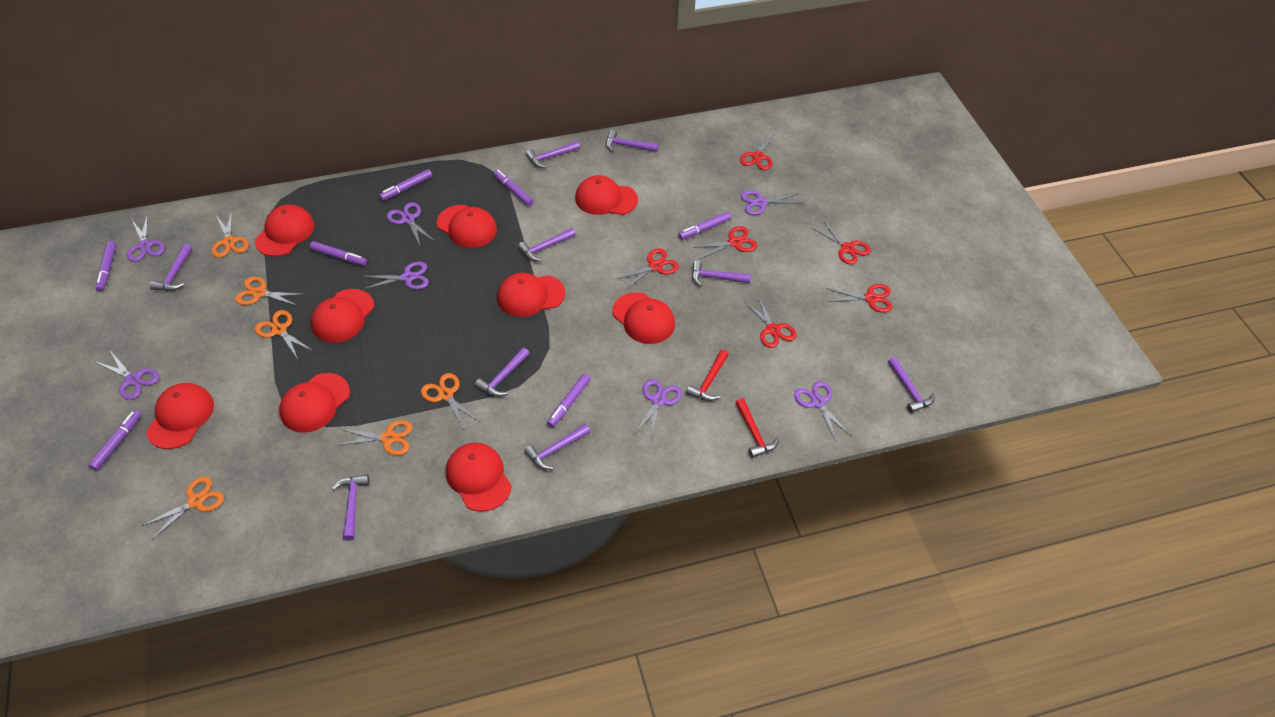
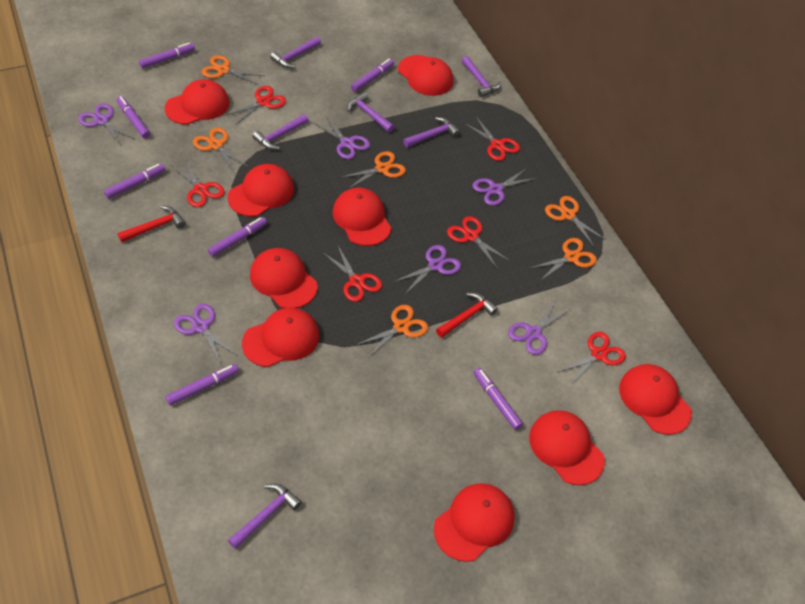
purple hammer: [150,244,192,291] [332,474,369,541] [475,348,530,397] [518,228,576,261] [524,424,590,470] [526,141,580,168] [606,130,659,152] [692,260,751,287] [888,357,935,413] = 9 -> [228,483,302,549] [253,114,309,150] [270,37,321,68] [347,92,394,133] [403,117,460,147] [462,56,501,97] = 6
purple scissors: [96,352,159,400] [127,214,165,262] [362,262,429,289] [387,202,434,245] [634,379,682,438] [741,191,803,215] [794,381,851,441] = 7 -> [78,103,136,147] [174,304,238,366] [314,115,370,159] [393,245,461,294] [472,168,536,206] [508,300,571,355] = 6

